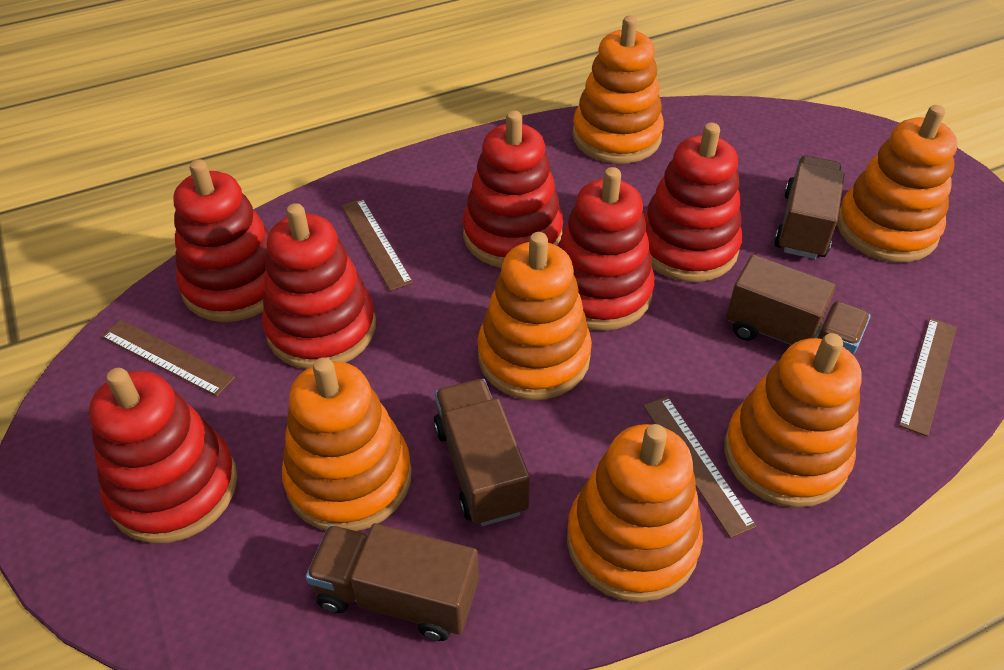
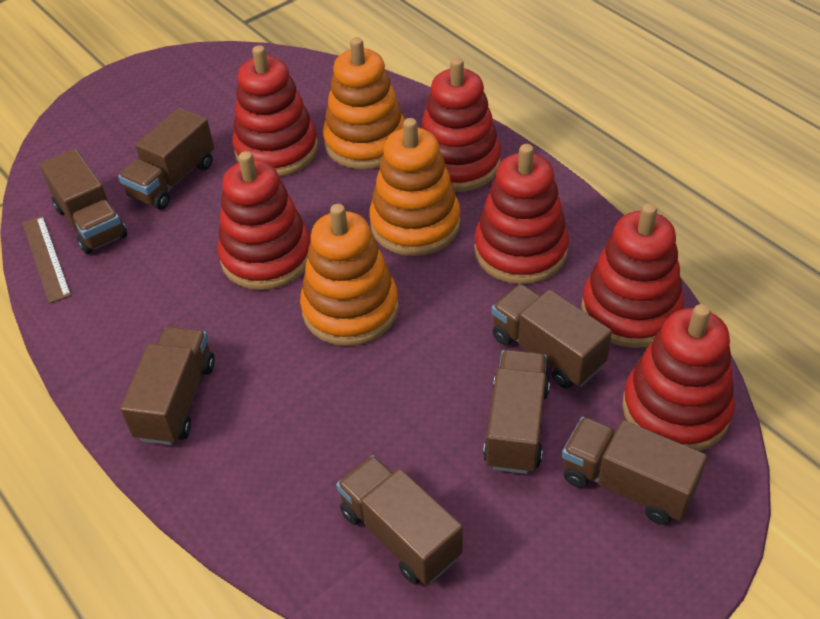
brown ruler: [102,320,235,397] [341,199,413,291] [643,396,757,538] [899,318,957,437] = 4 -> [22,216,71,304] = 1
brown truck: [306,523,479,641] [434,379,530,526] [726,255,871,355] [774,156,845,259] = 4 -> [39,149,127,254] [118,108,214,210] [120,327,215,445] [336,455,463,585] [483,350,550,474] [492,284,612,388] [562,417,707,525] = 7
orange stacking toy: [282,357,412,531] [477,232,592,400] [567,424,703,602] [572,15,664,164] [724,333,862,508] [837,105,957,262] = 6 -> [300,204,399,346] [323,37,405,170] [369,118,461,256] = 3

